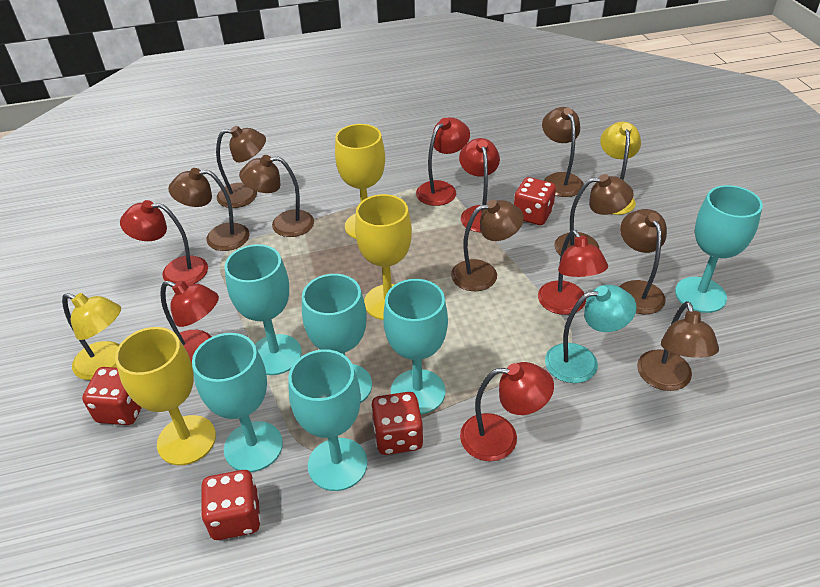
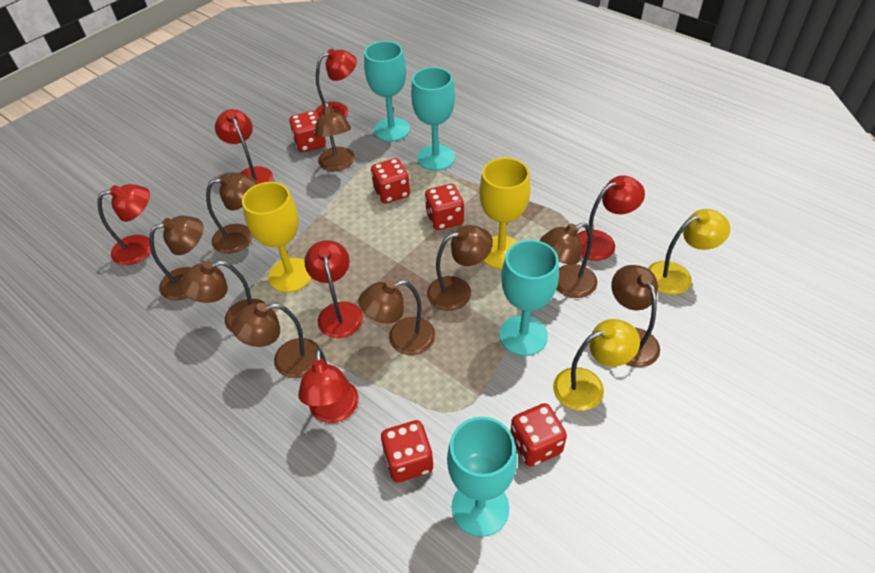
brown lamp: [168,168,250,251] [216,126,266,208] [239,155,314,237] [451,200,524,291] [542,107,583,197] [554,174,634,256] [619,209,667,314] [637,301,719,391] = 8 -> [149,216,203,300] [180,261,266,332] [206,173,257,254] [231,303,320,378] [315,102,355,171] [358,280,435,355] [427,225,493,311] [540,223,597,298] [611,265,660,367] = 9
red dice: [82,367,142,425] [201,470,261,540] [371,392,424,455] [514,177,556,225] = 4 -> [289,111,326,152] [371,158,410,204] [381,420,434,482] [425,184,464,230] [510,403,567,467] = 5
turquoise goblet: [192,333,283,472] [224,244,302,375] [288,349,368,491] [302,274,372,403] [383,279,448,414] [675,185,763,313] = 6 -> [364,41,410,142] [411,67,455,171] [447,417,517,537] [499,240,559,356] = 4
turquoise lamp: [545,285,637,383] = 1 -> none = 0
yellow goblet: [115,327,216,465] [335,124,385,239] [355,194,412,320] = 3 -> [242,182,312,293] [479,158,530,269] = 2

